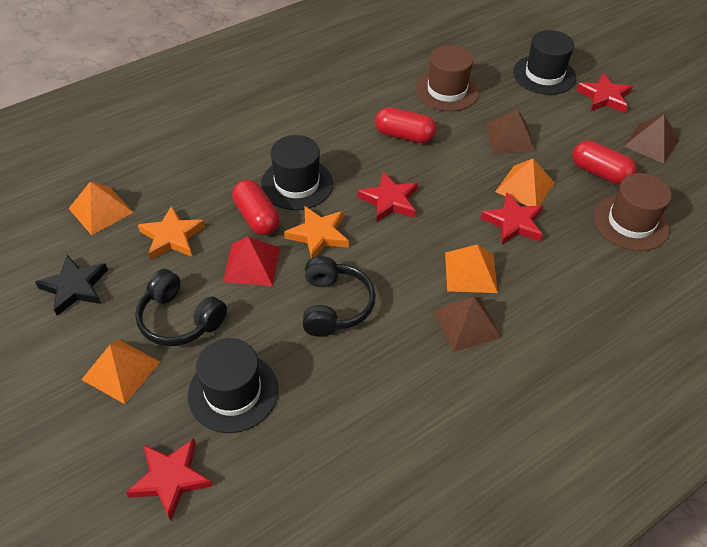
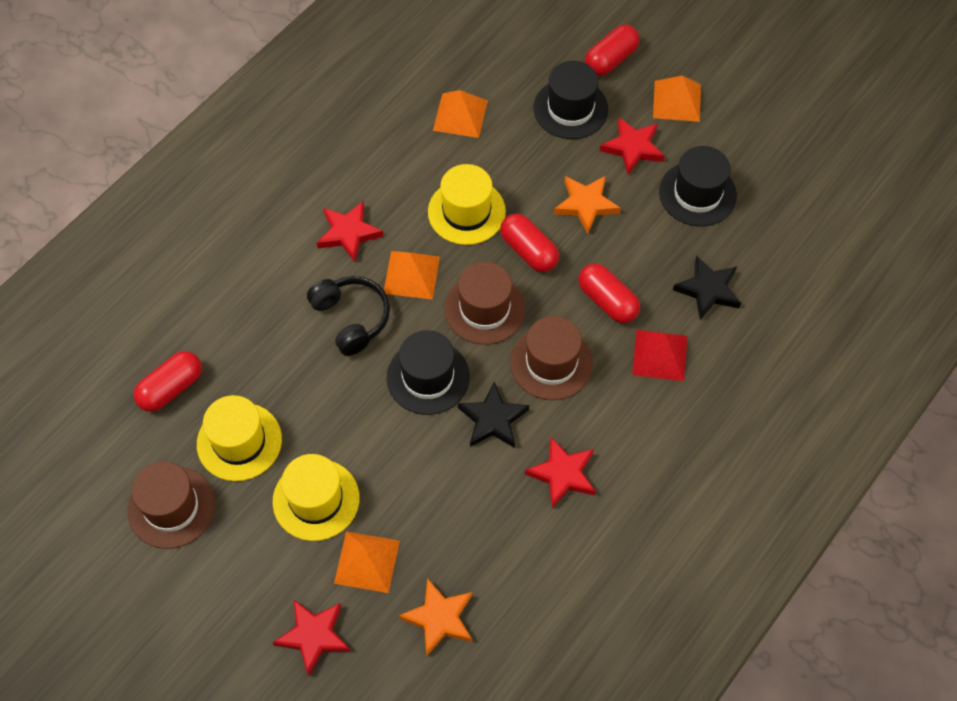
black headphones: [135,269,227,346] [302,256,376,337] = 2 -> [307,276,390,356] = 1
black star: [35,255,108,316] = 1 -> [458,382,529,448] [673,255,741,319] = 2
brown hat: [415,45,479,111] [594,173,672,251] = 2 -> [128,461,215,549] [445,262,525,345] [510,316,593,400] = 3
brown pyramid: [433,297,502,352] [486,109,536,153] [624,114,679,163] = 3 -> none = 0
red capsule: [232,180,280,235] [375,107,437,143] [573,140,636,185] = 3 -> [133,351,202,412] [500,214,559,272] [578,263,640,323] [585,25,640,76] = 4
yellow hat: none = 0 -> [197,395,282,481] [273,454,359,541] [428,164,506,245] = 3

